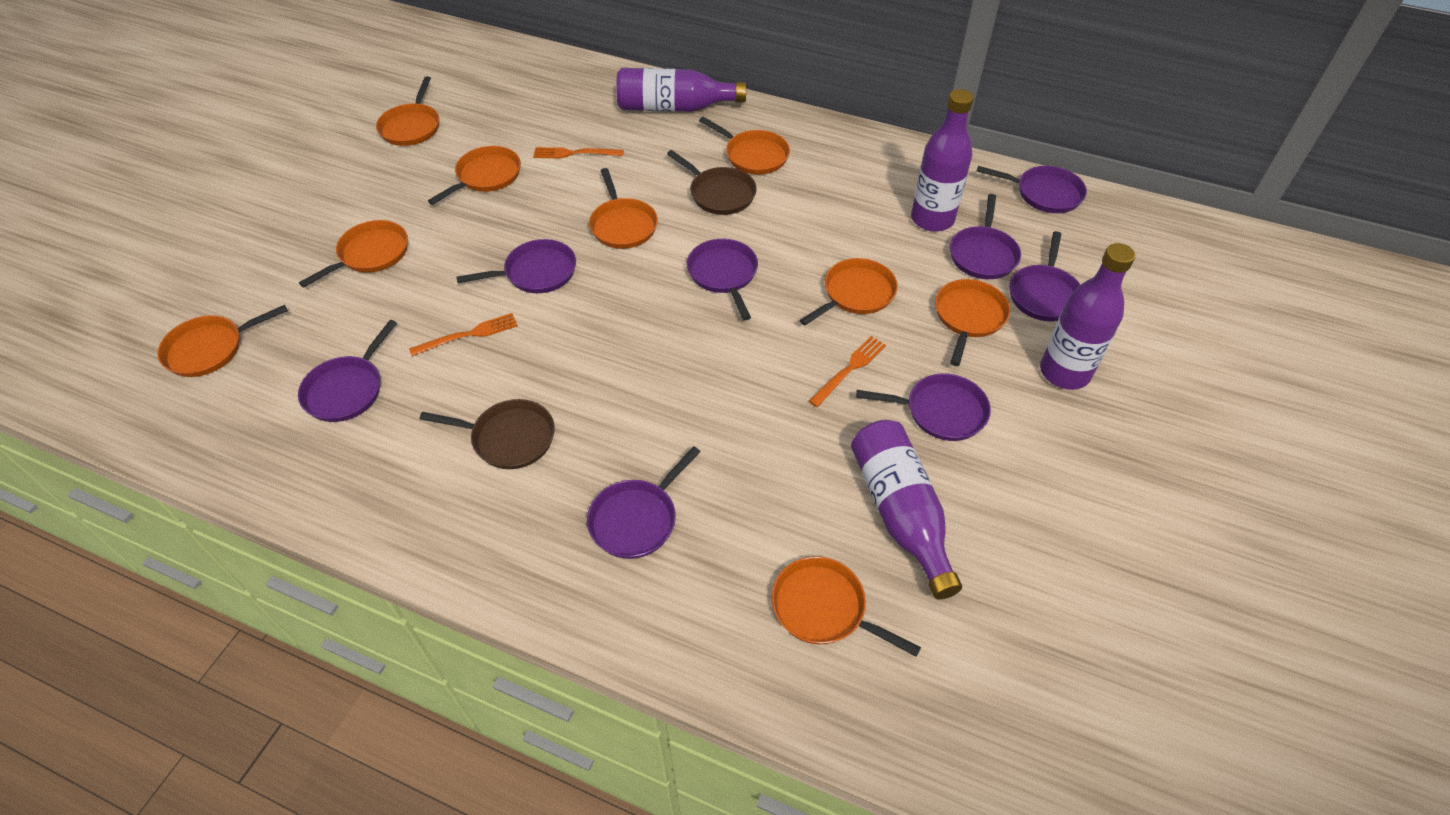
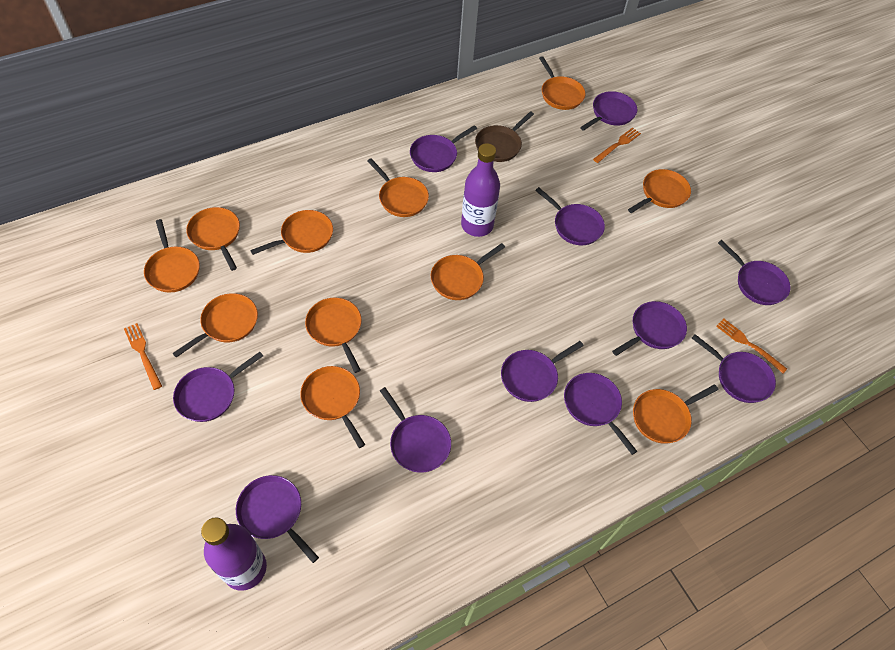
brown pan: [420,399,555,469] [667,150,757,215] = 2 -> [475,111,534,162] = 1
orange pan: [157,305,288,377] [299,220,408,288] [376,76,439,146] [428,146,521,205] [589,168,658,249] [699,117,790,175] [772,556,921,657] [800,258,898,325] [935,279,1010,366] = 9 -> [144,219,200,293] [172,293,258,358] [186,207,240,271] [250,210,333,255] [300,366,365,448] [305,298,362,373] [367,158,429,217] [431,243,505,300] [539,56,586,110] [628,169,691,213] [633,384,718,444] = 11
purple bottle: [616,68,746,112] [851,420,962,600] [911,89,974,232] [1040,243,1135,390] = 4 -> [201,518,267,591] [461,143,500,237] = 2
purple pan: [298,320,397,422] [456,239,576,293] [587,446,701,559] [687,239,758,320] [856,373,991,441] [950,194,1021,279] [977,166,1087,213] [1009,231,1080,322] = 8 -> [173,352,263,422] [236,475,319,563] [380,387,451,473] [410,125,477,172] [501,341,584,402] [535,187,605,245] [564,373,637,455] [580,91,637,131] [612,301,687,356] [692,334,776,403] [718,240,791,305] = 11

